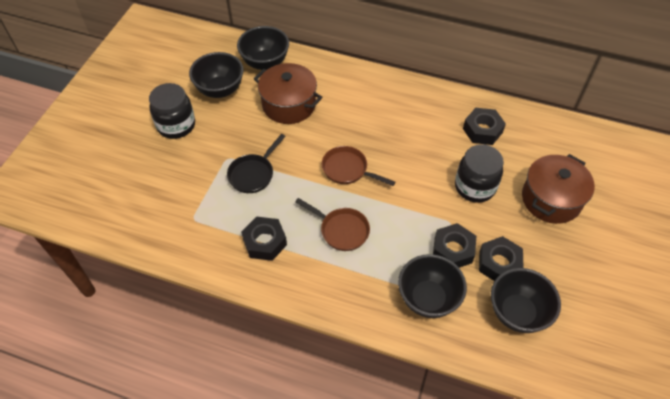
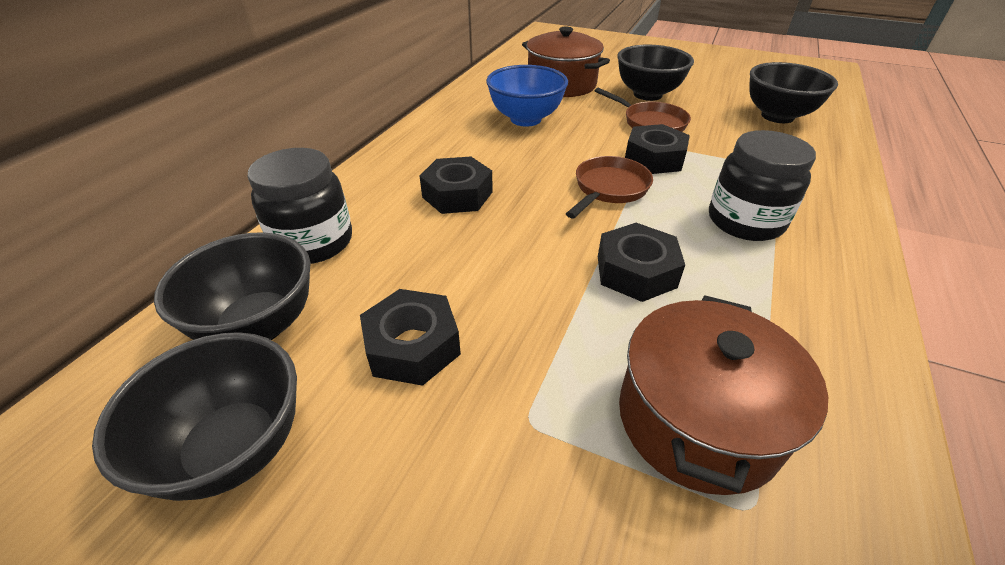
black pan: [227,134,286,193] = 1 -> none = 0
blue bowl: none = 0 -> [486,65,568,127] = 1

